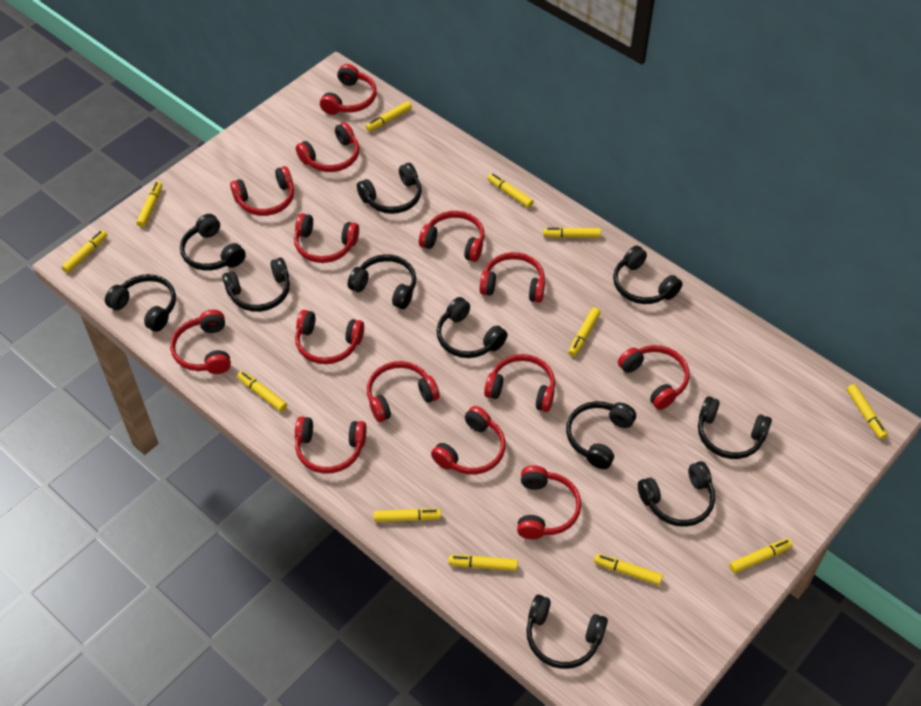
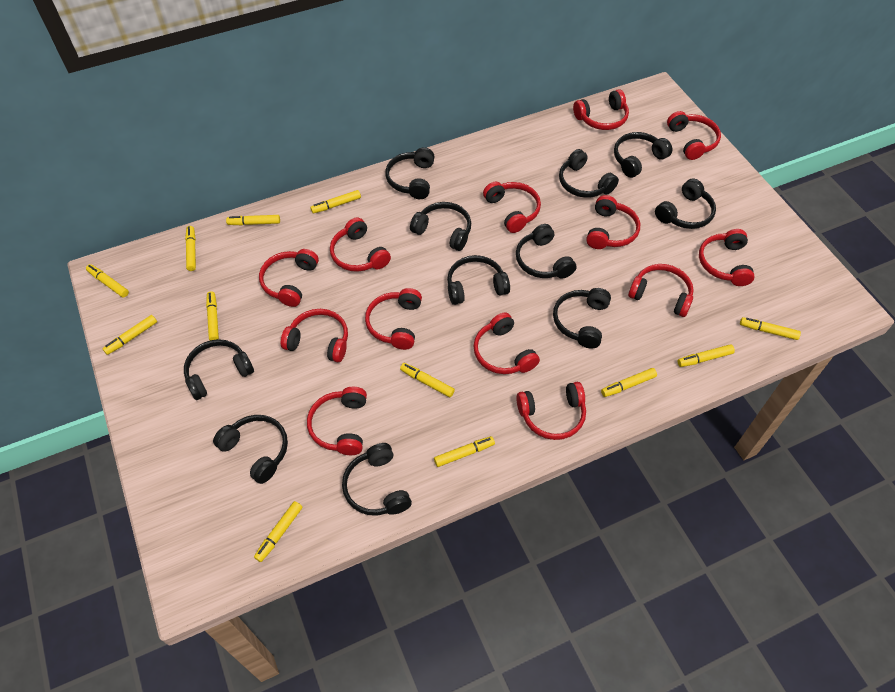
red headphones: [170,310,231,374] [230,166,294,216] [294,213,359,263] [295,310,364,364] [295,416,366,474] [296,122,359,172] [320,64,377,115] [367,361,439,422] [419,211,485,262] [431,406,506,474] [480,252,545,303] [484,354,555,412] [517,465,581,539] [618,345,689,410] = 14 -> [259,249,319,307] [281,309,348,362] [307,387,367,455] [330,217,391,272] [365,288,422,350] [474,312,540,374] [483,182,541,233] [516,382,586,440] [573,89,629,130] [586,195,640,249] [628,264,694,317] [667,111,721,160] [699,229,755,286] = 13

